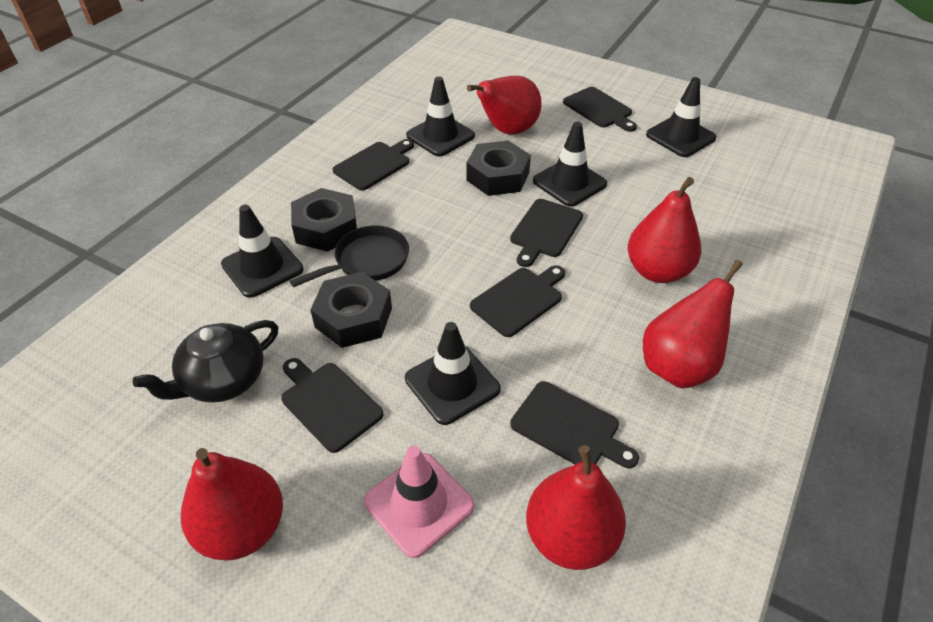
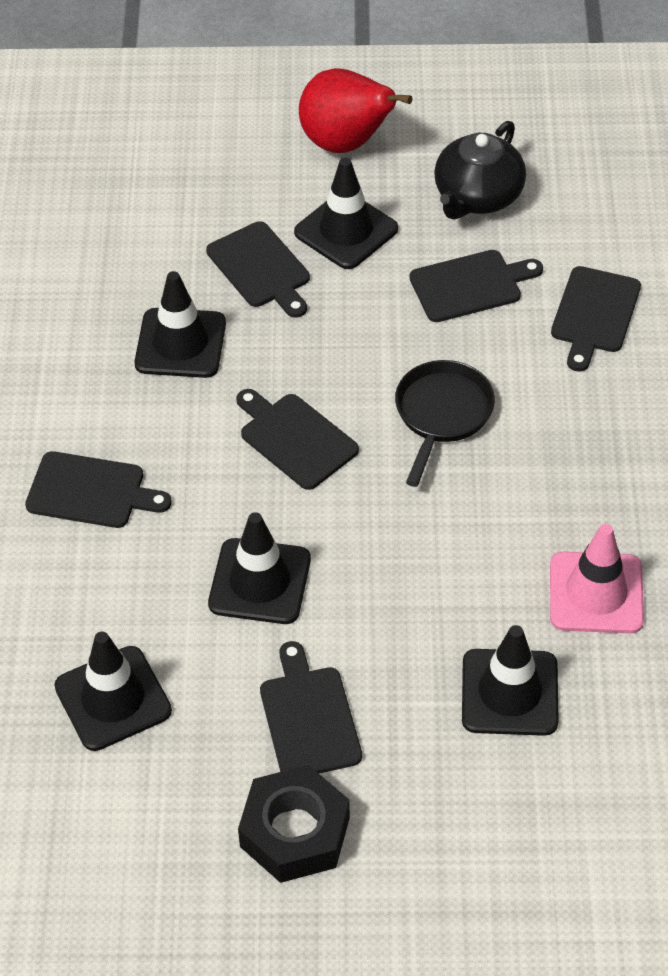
black nut: [291,188,357,252] [310,272,392,348] [466,141,531,196] = 3 -> [238,765,350,883] = 1
red pear: [181,448,283,561] [467,76,541,135] [526,445,626,570] [628,177,701,283] [643,260,743,389] = 5 -> [299,68,413,153] = 1

